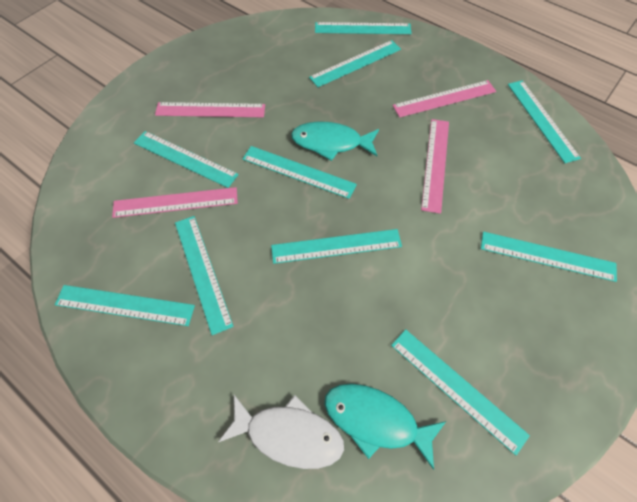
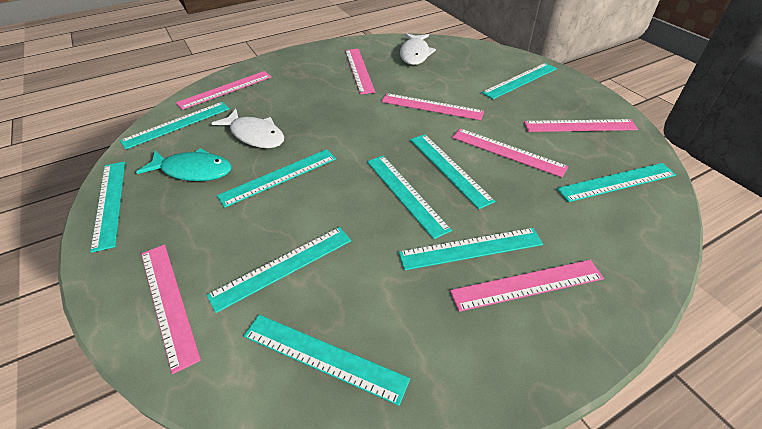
pink ruler: [112,187,238,218] [155,102,265,117] [393,80,496,118] [421,119,449,214] = 4 -> [141,244,201,374] [176,71,271,110] [345,49,375,95] [381,93,484,120] [450,260,604,312] [452,128,568,178] [524,119,638,132] = 7
turquoise fish: [291,122,379,161] [324,384,446,470] = 2 -> [136,148,232,181] = 1
white fish: [218,395,344,469] = 1 -> [211,109,284,148] [400,33,436,65] = 2

